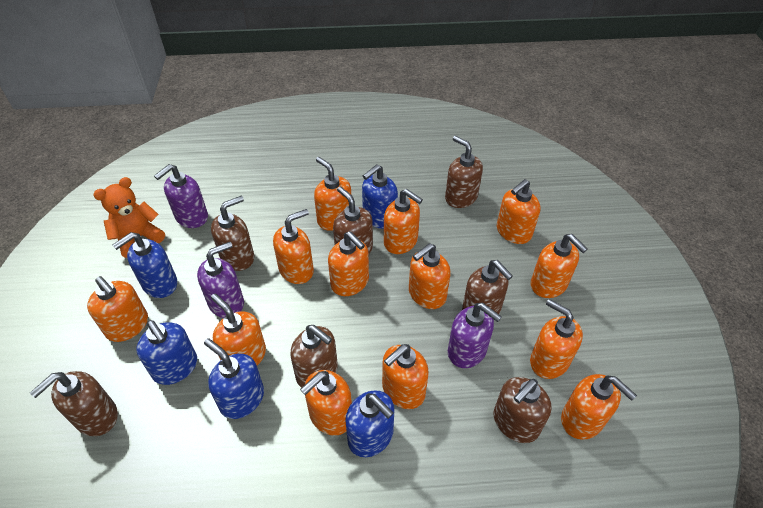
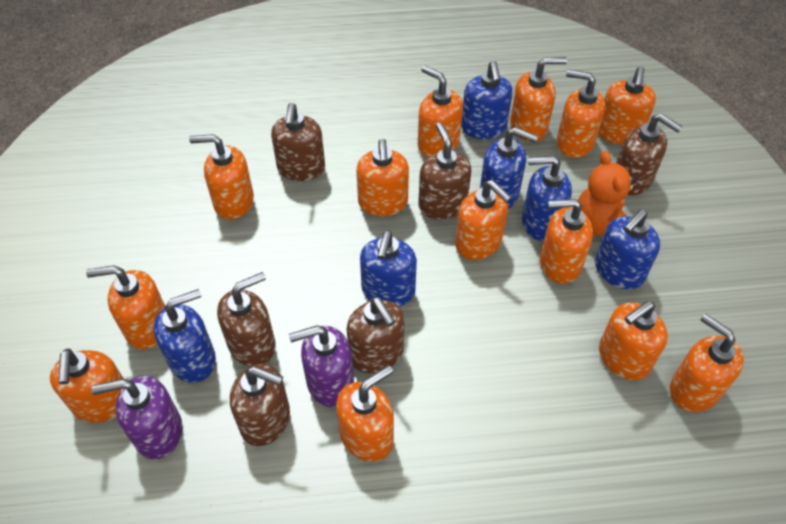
blue soap dispenser: [113,232,177,298] [136,320,197,385] [204,338,264,419] [345,390,395,457] [362,164,398,229] = 5 -> [154,289,216,383] [360,230,417,306] [461,61,513,139] [480,127,538,209] [522,156,572,241] [595,209,660,289] = 6
brown soap dispenser: [30,371,118,436] [211,196,254,271] [290,325,338,388] [333,186,373,254] [445,136,483,208] [462,260,513,320] [494,377,552,443] = 7 -> [217,272,276,366] [230,364,290,446] [271,103,325,181] [347,297,405,374] [418,122,471,220] [616,113,683,195] = 6
purple soap dispenser: [154,164,208,228] [197,242,244,318] [448,303,502,368] = 3 -> [92,375,182,459] [289,325,354,407] = 2

